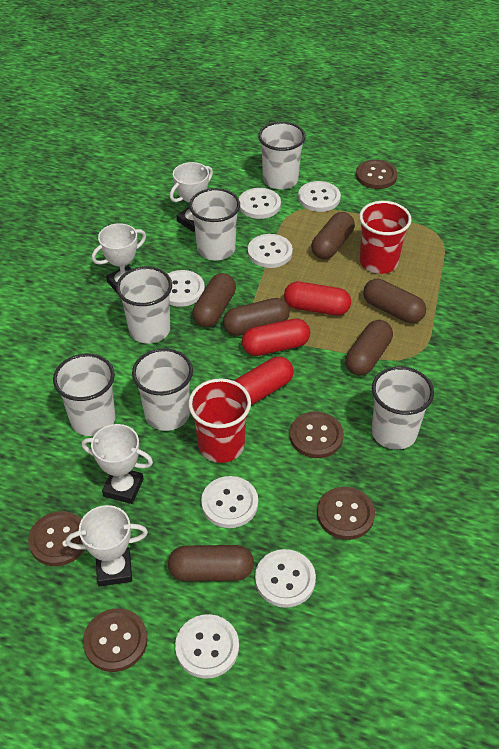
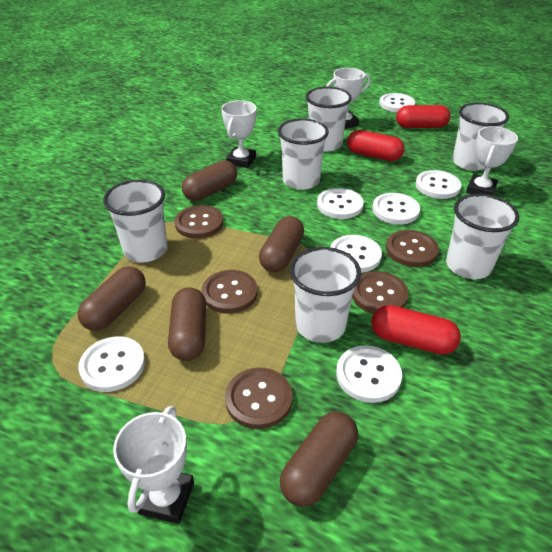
brown capsule: [168,545,254,581] [192,273,236,327] [223,298,290,336] [311,212,355,259] [345,320,393,376] [363,279,426,323] = 6 -> [77,266,146,331] [168,287,206,361] [182,160,237,201] [259,216,304,272] [280,412,358,507] = 5
red cup: [188,378,251,463] [359,201,412,274] = 2 -> none = 0

